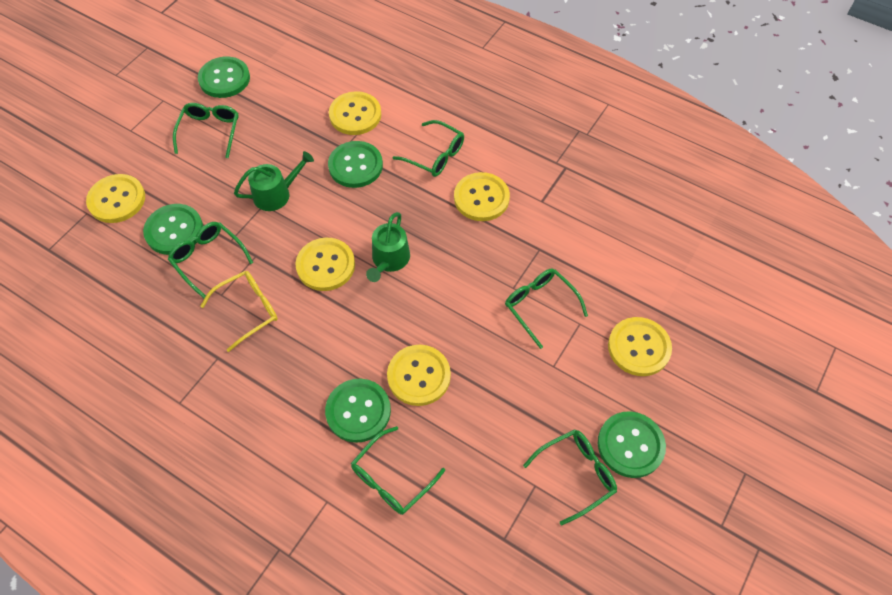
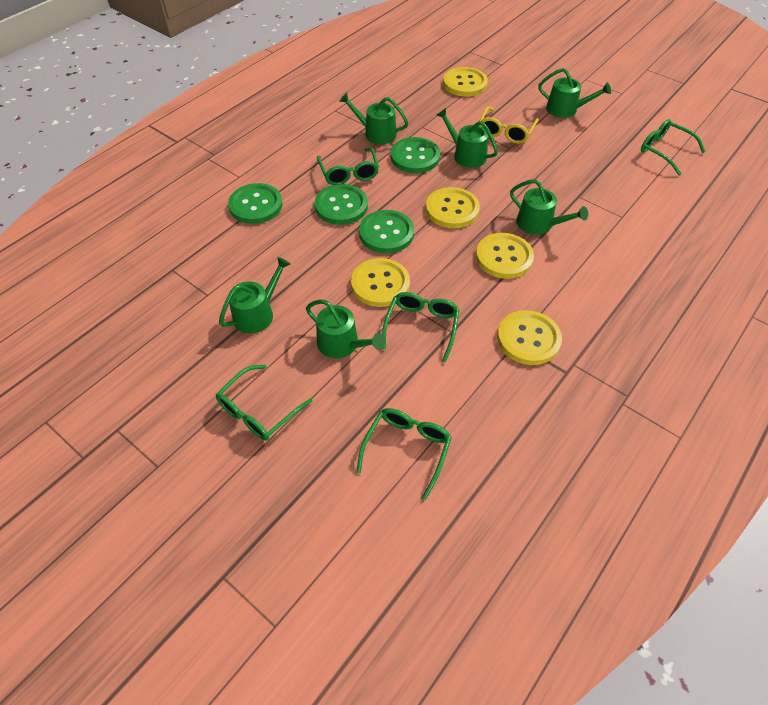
green button: [143,204,203,255] [198,56,250,98] [325,379,391,443] [328,141,383,188] [598,411,666,478] = 5 -> [228,183,283,224] [314,184,368,225] [359,210,414,253] [391,137,440,173] = 4
green glasses: [168,222,253,299] [173,103,239,158] [351,426,445,515] [392,120,464,177] [505,268,588,349] [523,429,617,525] = 6 -> [216,365,313,441] [317,147,379,185] [356,408,452,500] [382,292,460,363] [641,119,705,175] = 5
green watering can: [234,151,314,211] [366,212,410,282] = 2 -> [219,257,291,333] [306,299,385,358] [339,93,408,144] [437,108,498,168] [510,179,588,235] [539,68,611,118] = 6
yellow button: [86,174,145,223] [296,238,355,291] [329,91,381,135] [387,345,451,406] [454,172,510,221] [608,317,672,376] = 6 -> [351,258,410,307] [426,187,480,228] [443,67,488,97] [476,233,534,279] [497,310,562,365] = 5

